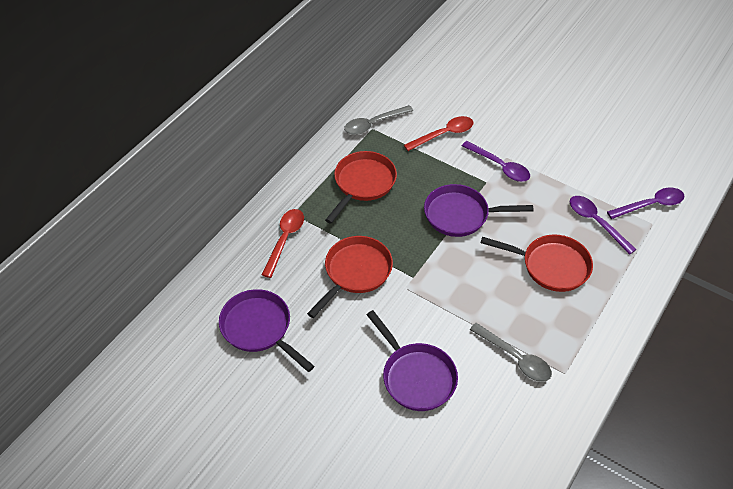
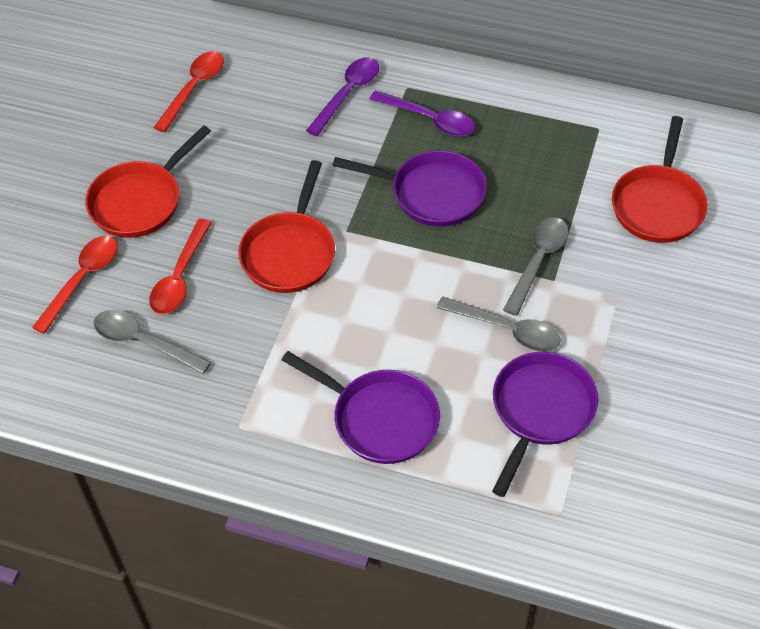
grey spoon: [344,105,413,135] [470,323,552,382] = 2 -> [94,310,211,374] [436,296,561,352] [503,217,568,316] = 3
purple spoon: [462,141,530,182] [570,196,637,255] [607,187,684,219] = 3 -> [306,57,379,136] [370,90,475,137] = 2
red spoon: [262,209,304,278] [404,116,473,151] = 2 -> [32,236,118,334] [149,219,212,314] [153,51,224,132] = 3

